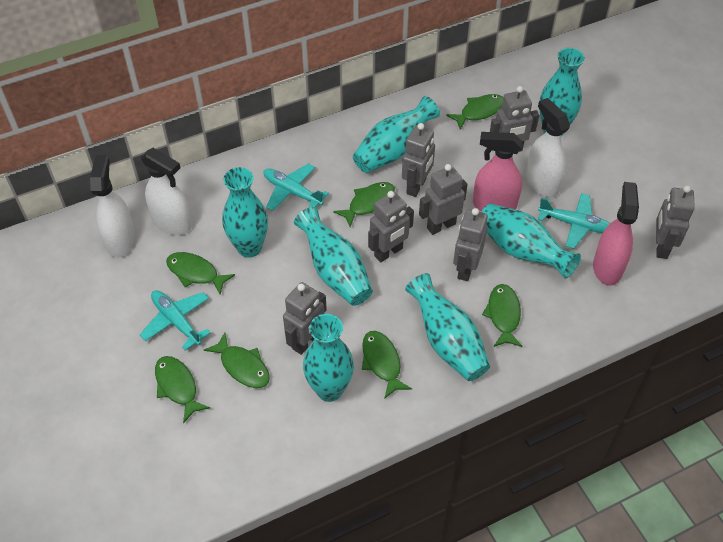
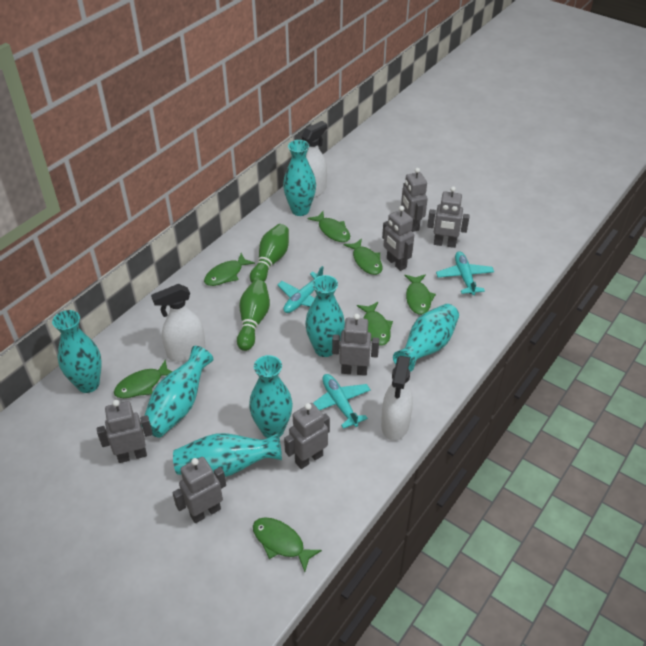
green bowling pin: none = 0 -> [237,280,270,351] [250,224,289,282] = 2
pink spray bottle: [473,132,522,211] [593,182,639,285] = 2 -> none = 0

